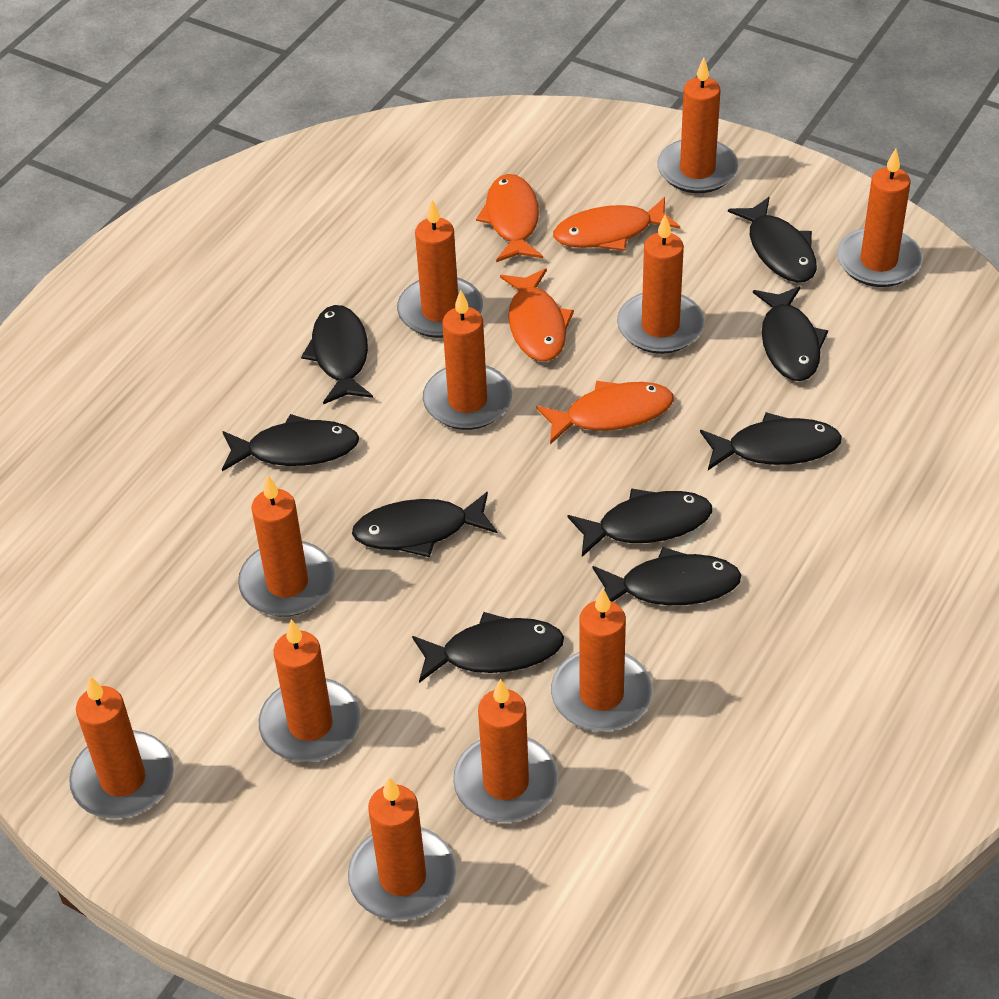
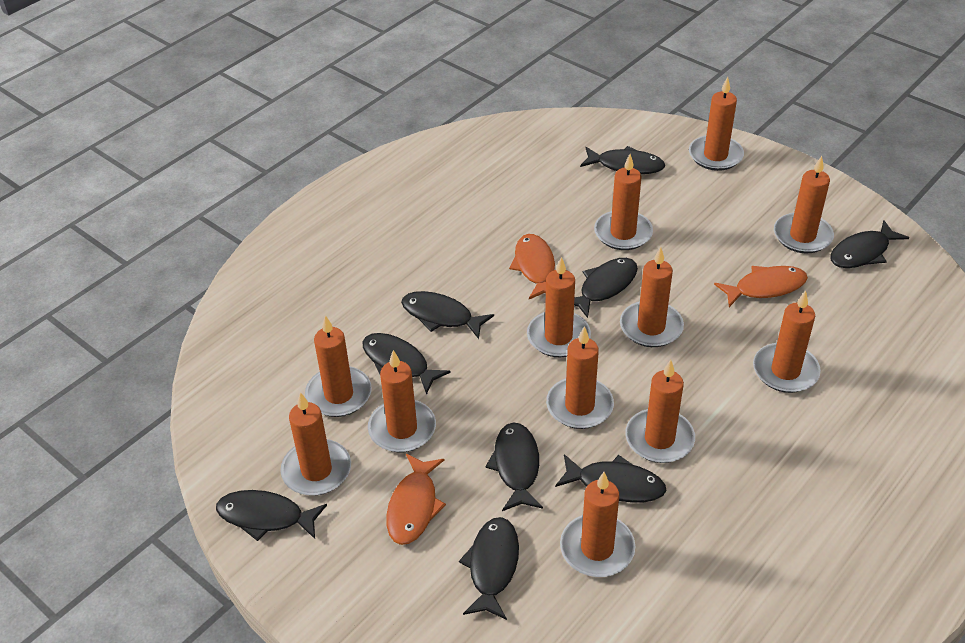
orange candle: [69,676,174,819] [238,475,335,617] [259,620,361,762] [348,777,456,921] [397,200,483,338] [423,290,512,430] [453,679,558,823] [551,589,653,731] [617,214,705,354] [657,58,739,193] [837,149,923,287] = 11 -> [280,392,351,496] [305,315,372,417] [368,350,436,453] [527,257,591,357] [546,326,614,429] [560,472,635,577] [594,154,653,250] [620,247,684,347] [625,360,695,463] [689,77,744,171] [753,291,821,393] [774,156,834,253] = 12
orange fish: [476,174,543,262] [500,268,574,362] [536,381,674,444] [553,197,680,251] = 4 -> [386,454,446,545] [509,234,555,299] [714,266,808,307] = 3

